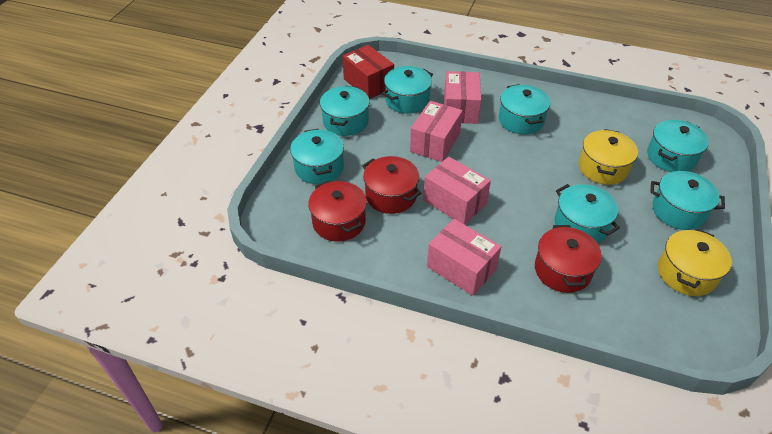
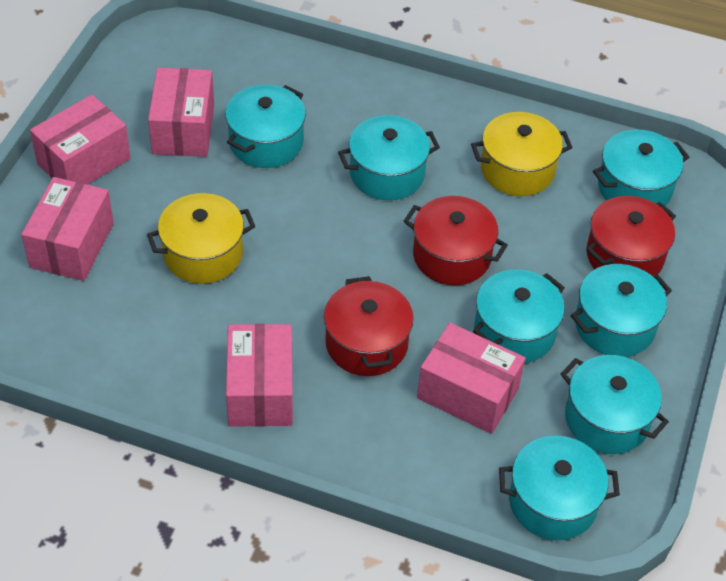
pink box: [410,101,463,162] [423,157,491,225] [427,219,501,296] [444,71,481,124] = 4 -> [21,177,114,281] [30,95,130,185] [148,68,214,157] [226,324,293,427] [417,323,526,434] = 5
red box: [342,45,394,99] = 1 -> none = 0

